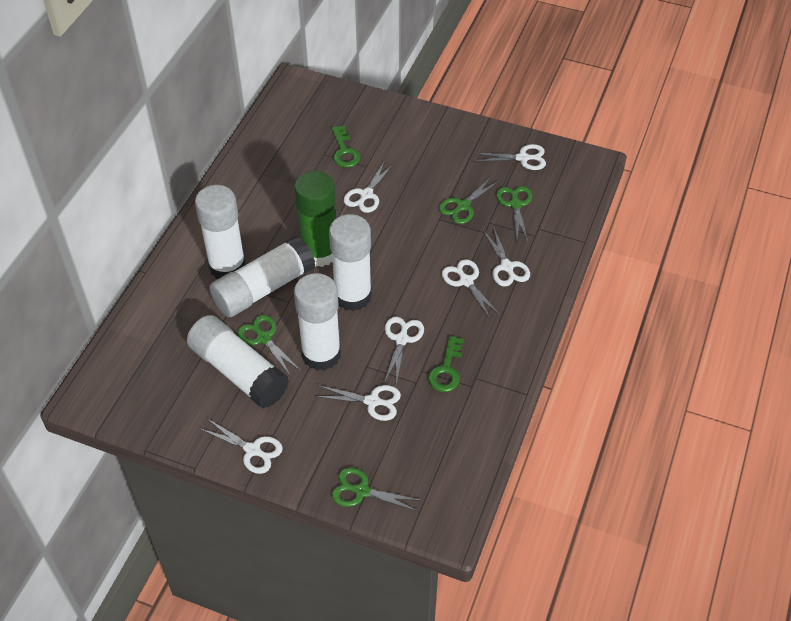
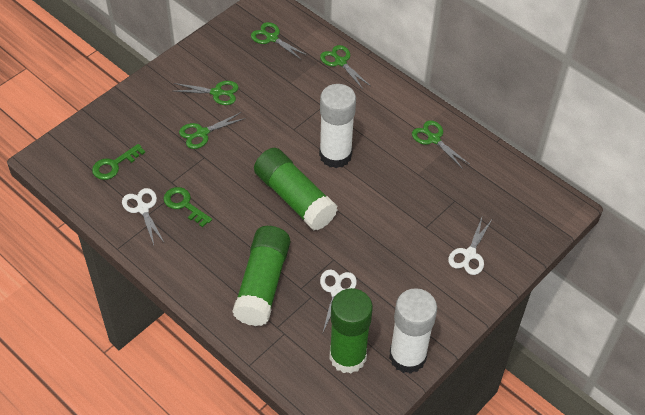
green glue stick: [294,171,336,267] = 1 -> [232,226,290,326] [254,148,337,230] [329,288,373,374] = 3
green scissors: [238,315,301,375] [332,467,423,512] [439,176,499,224] [496,186,532,242] = 4 -> [174,81,239,105] [179,112,246,149] [251,22,308,60] [320,45,370,89] [412,120,470,169] = 5
white glue stick: [187,315,289,409] [195,185,246,279] [209,236,315,317] [294,273,341,371] [329,214,372,311] = 5 -> [319,84,356,168] [389,288,437,374] = 2
white scissors: [201,419,283,474] [315,385,401,421] [344,160,394,213] [384,317,424,385] [442,259,501,320] [474,144,546,170] [483,226,530,286] = 7 -> [122,188,164,245] [320,269,357,332] [448,218,492,275] = 3

